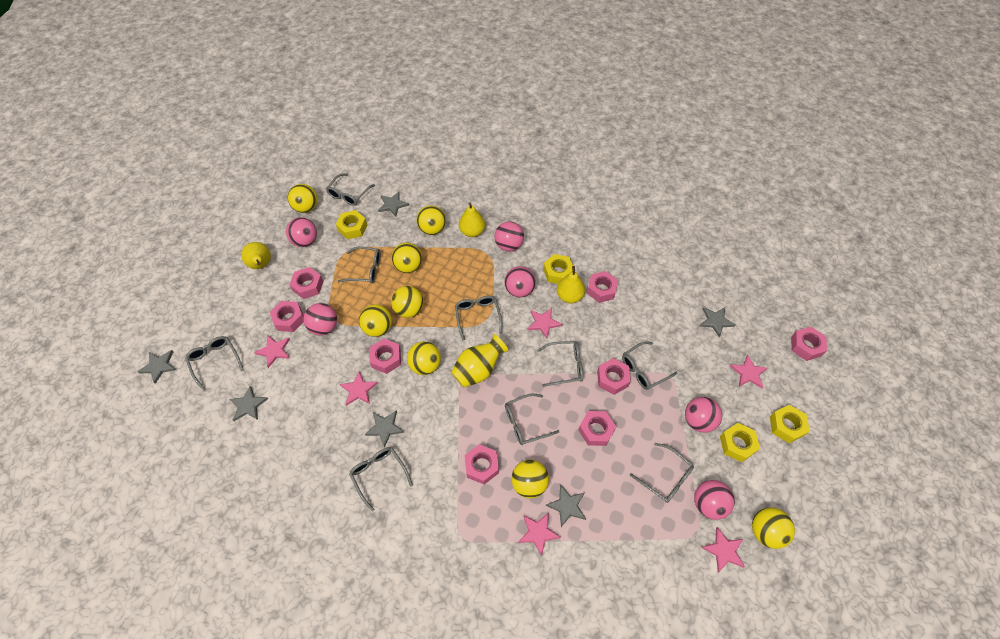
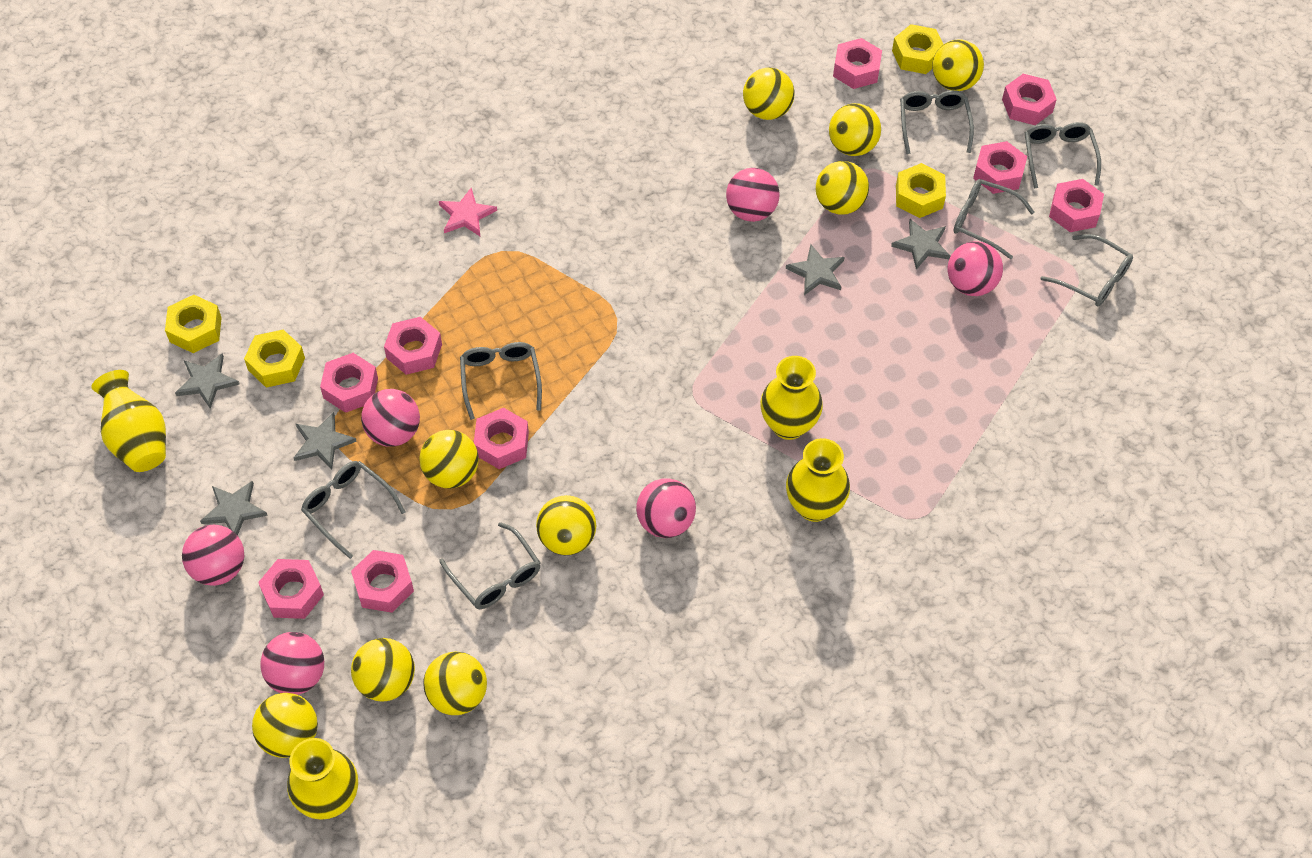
grey glasses: [185,336,244,391] [326,173,375,206] [338,247,381,283] [349,447,413,512] [455,296,502,341] [505,394,559,445] [537,341,583,387] [622,342,678,390] [630,443,694,503] = 9 -> [301,461,406,559] [439,522,540,609] [460,342,542,420] [900,90,974,154] [953,179,1034,259] [1025,122,1101,189] [1040,234,1133,306] = 7
grey star: [137,350,176,384] [229,386,268,421] [365,410,404,448] [378,192,409,217] [546,484,586,527] [700,307,736,337] = 6 -> [175,354,239,409] [200,481,268,536] [294,412,357,470] [786,244,845,295] [891,219,951,270] = 5
pink nut: [270,301,304,332] [289,267,323,299] [369,339,401,374] [464,444,499,484] [578,411,616,446] [587,271,618,303] [597,358,631,395] [791,327,827,361] = 8 -> [258,559,324,619] [320,353,378,413] [351,550,414,613] [384,317,442,375] [474,408,529,469] [833,38,882,89] [973,141,1027,194] [1002,74,1057,125] [1049,179,1104,232] = 9
pink star: [254,335,290,368] [340,371,378,406] [518,513,561,556] [527,308,562,338] [701,527,745,572] [730,355,768,388] = 6 -> [439,188,497,236] = 1
yellow ball: [288,184,318,213] [359,304,392,337] [391,243,422,273] [391,286,423,318] [407,341,441,375] [416,205,446,235] [511,460,549,499] [752,507,795,549] = 8 -> [252,693,318,758] [351,638,415,701] [419,430,479,489] [423,652,487,715] [536,495,596,555] [743,67,794,120] [816,161,869,215] [829,103,881,156] [932,40,984,91] = 9
yellow pear: [241,242,271,269] [459,202,485,237] [557,266,585,303] = 3 -> none = 0
yellow vase: [451,334,509,387] = 1 -> [92,370,166,472] [287,738,358,820] [760,356,823,440] [786,438,850,522] = 4

